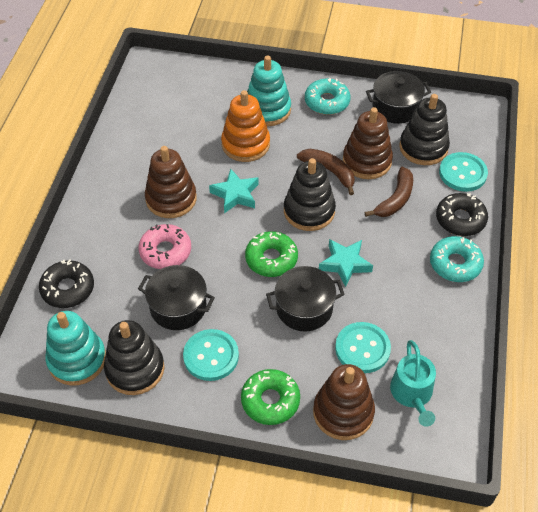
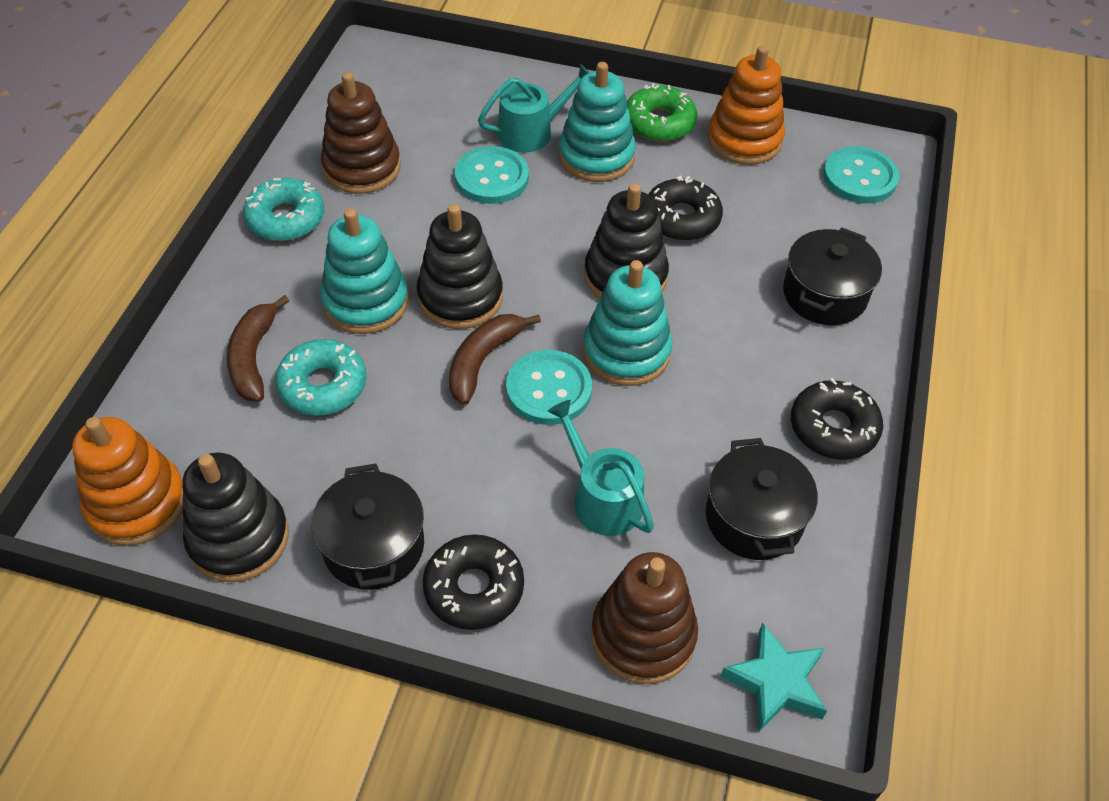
black donut: [39,259,94,308] [436,193,488,236] = 2 -> [423,534,524,630] [648,176,723,241] [791,378,883,460] = 3
brown stacking toy: [145,146,197,218] [313,364,375,440] [343,107,393,179] = 3 -> [321,72,401,194] [591,552,698,684] = 2
green donut: [241,369,300,425] [245,231,298,277] = 2 -> [627,83,697,142] = 1
orange stacking toy: [221,90,270,162] = 1 -> [72,417,183,546] [708,46,785,165] = 2
pink donut: [139,224,191,269] = 1 -> none = 0
turquoise stacking toy: [46,311,106,385] [247,55,291,126] = 2 -> [320,208,409,334] [559,62,636,182] [583,260,672,386] = 3
turquoise star: [209,169,259,213] [319,239,373,287] = 2 -> [720,623,827,732] = 1
turquoise watering can: [390,340,436,427] = 1 -> [478,64,590,153] [548,400,654,536] = 2

